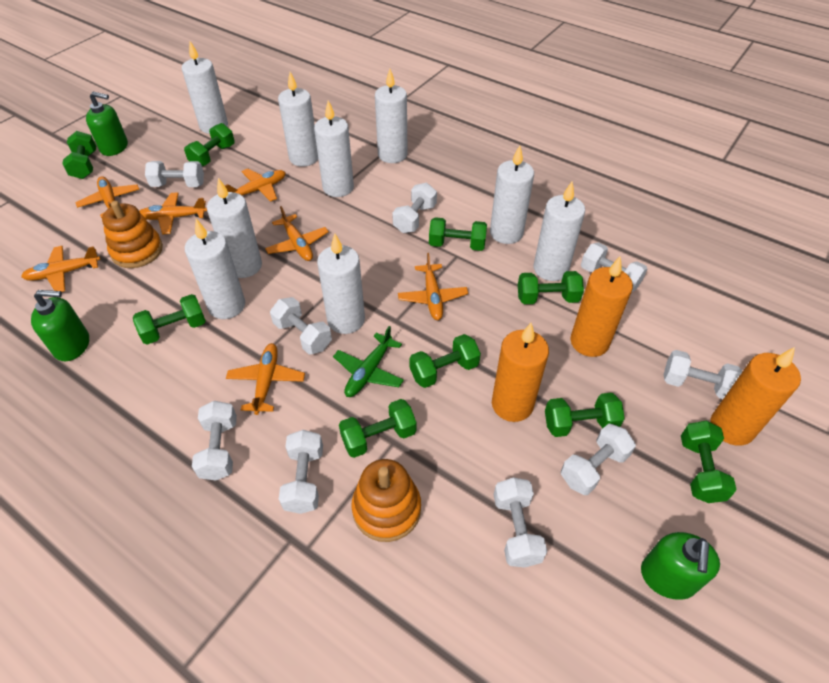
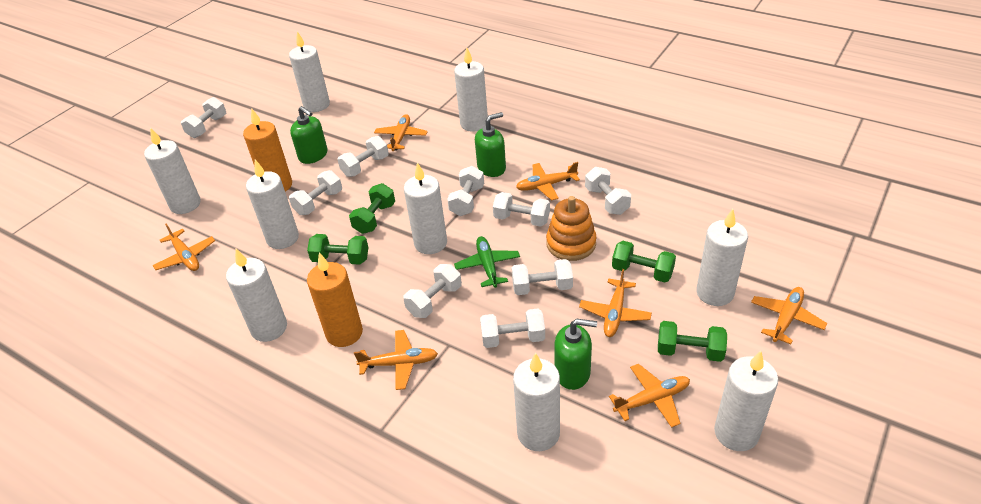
green dumbbell: [62,131,96,179] [133,294,206,345] [184,123,235,166] [339,399,416,458] [409,334,481,388] [429,217,487,251] [518,271,584,304] [545,393,625,437] [681,421,737,503] = 9 -> [307,234,369,265] [349,183,395,234] [612,241,676,282] [658,321,727,362] = 4
orange candle: [492,323,549,422] [570,256,633,357] [711,347,801,446] = 3 -> [243,108,292,191] [307,252,363,347] = 2
orange stacking toy: [102,201,163,268] [351,459,421,542] = 2 -> [546,196,596,261] = 1

